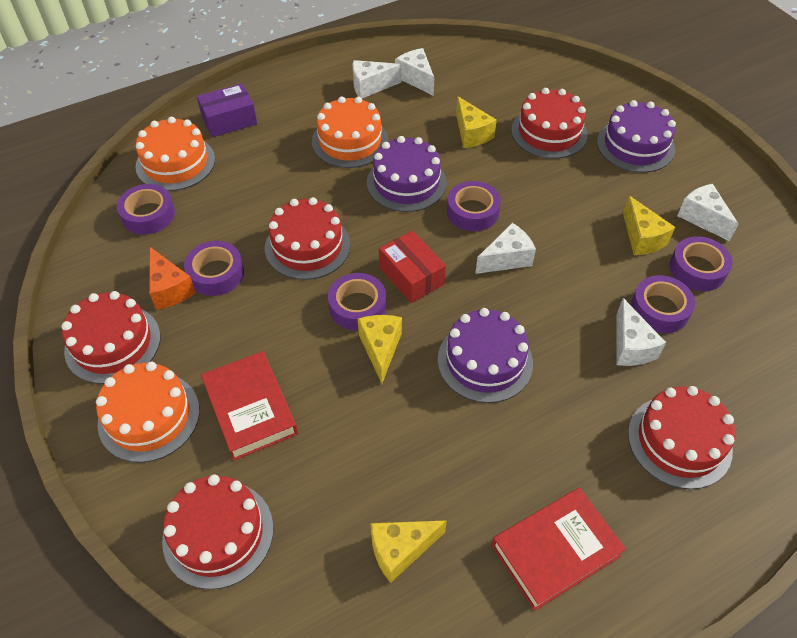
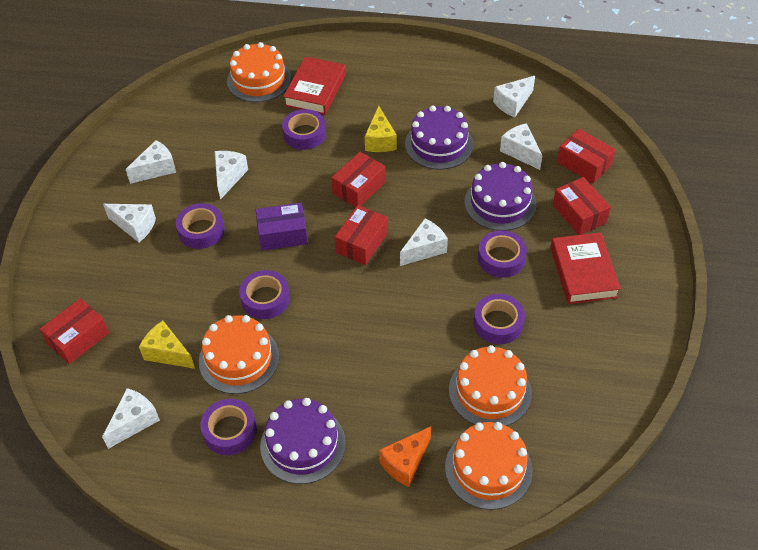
orange cake: [96,362,200,463] [135,117,215,191] [312,96,388,168] = 3 -> [199,315,279,394] [227,42,291,102] [445,422,533,510] [449,345,532,426] = 4
red box: [379,231,446,303] = 1 -> [40,298,109,364] [331,152,386,208] [335,205,388,265] [553,177,611,235] [557,129,616,183] = 5
red cake: [61,291,161,384] [162,474,273,590] [265,197,350,280] [511,88,588,159] [628,386,735,489] = 5 -> none = 0
white cheese: [352,60,401,98] [395,48,434,96] [475,223,536,274] [617,298,666,366] [677,184,738,241] = 5 -> [102,388,160,449] [103,204,156,243] [126,140,176,184] [214,151,248,200] [400,218,448,266] [493,76,535,117] [500,123,542,170] = 7
yellow cheese: [358,315,402,384] [371,520,447,583] [456,96,497,148] [623,196,675,255] = 4 -> [139,320,195,369] [364,106,397,152] = 2

